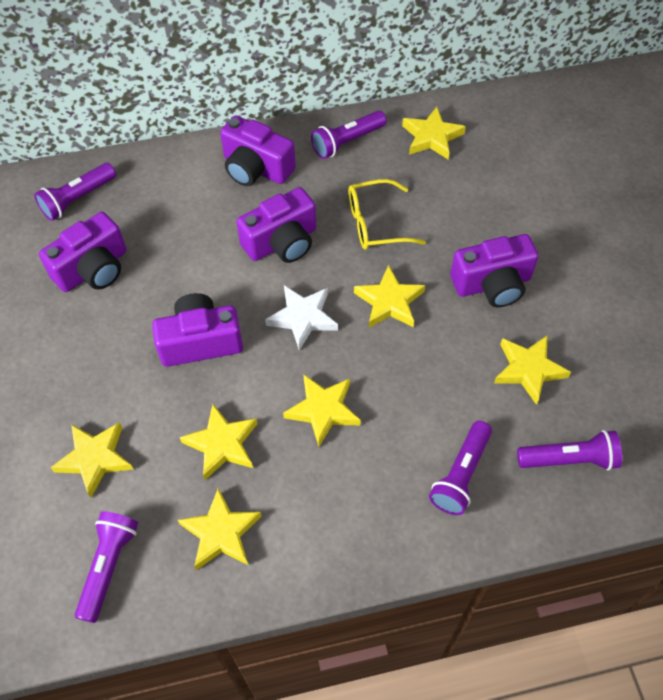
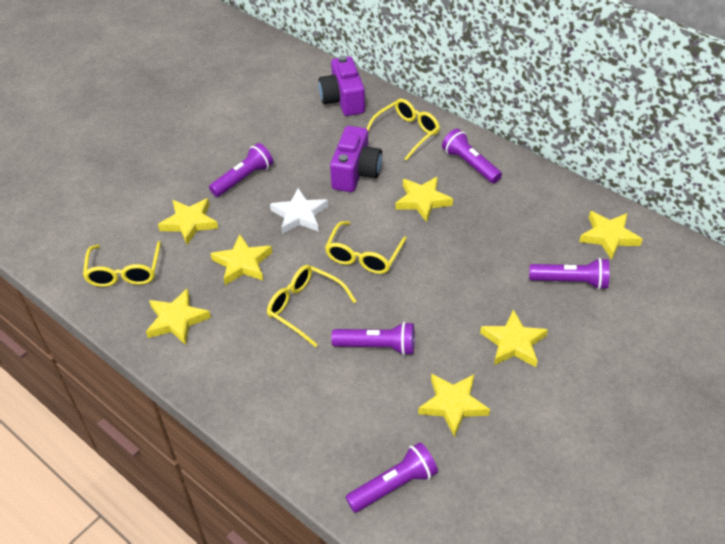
purple camera: [39,212,127,292] [152,293,243,367] [220,115,296,186] [236,187,316,263] [450,234,539,307] = 5 -> [318,56,365,116] [330,126,382,192] = 2
yellow glasses: [348,179,426,250] = 1 -> [83,241,161,287] [267,265,357,347] [325,221,407,274] [367,99,440,161] = 4

